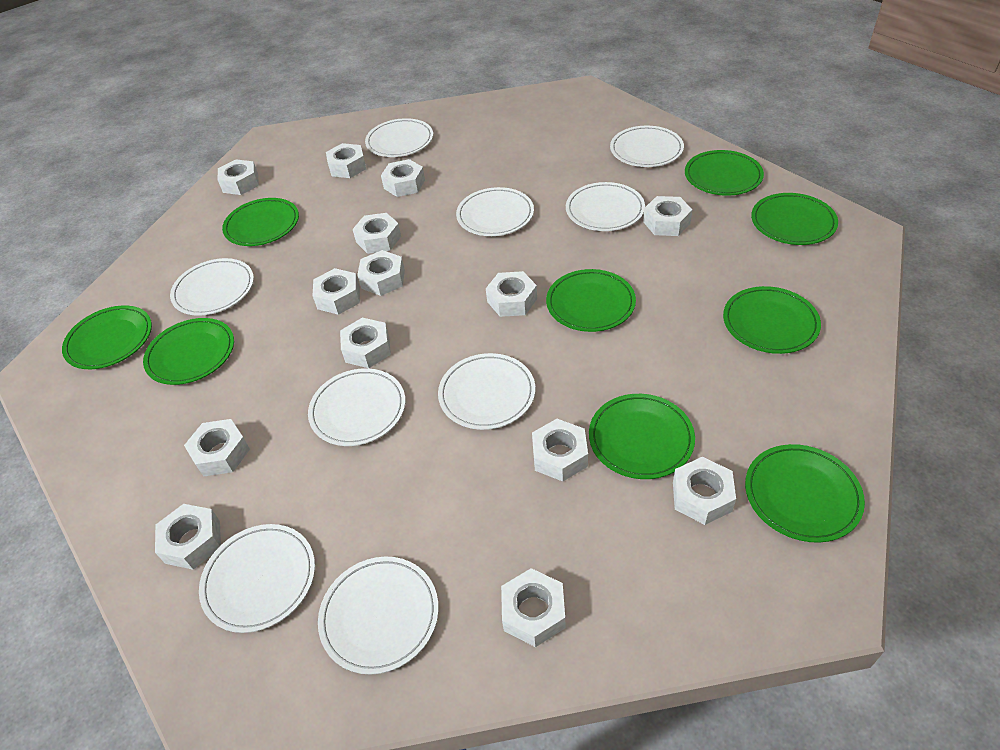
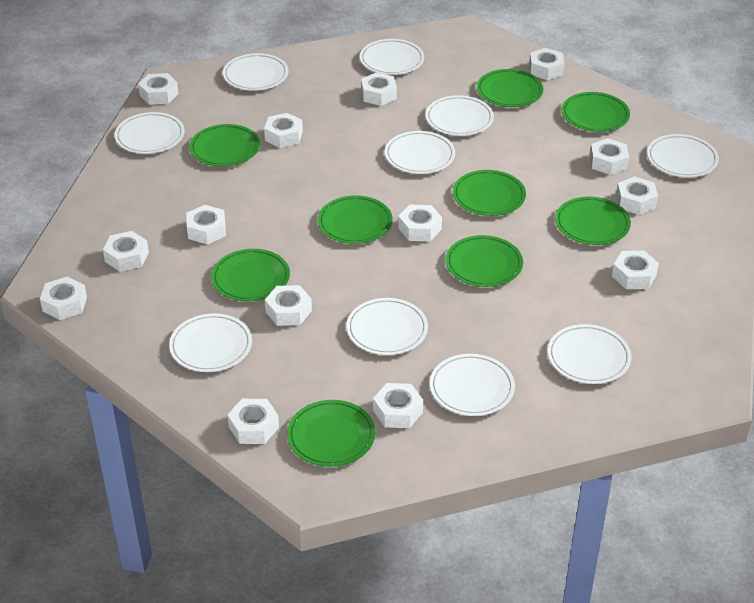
white plate: [170,258,254,316] [199,524,315,633] [308,368,406,446] [318,557,439,675] [365,118,433,157] [438,353,535,430] [456,187,534,236] [566,182,645,231] [610,126,684,167] = 9 -> [115,112,185,154] [169,313,252,372] [223,53,288,91] [347,298,428,355] [360,39,424,75] [385,131,455,174] [426,95,494,136] [430,354,515,416] [548,324,632,384] [647,134,719,177] = 10

